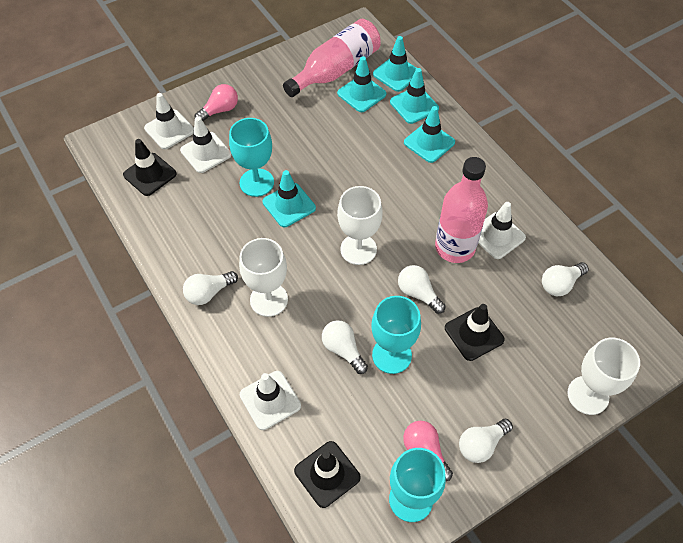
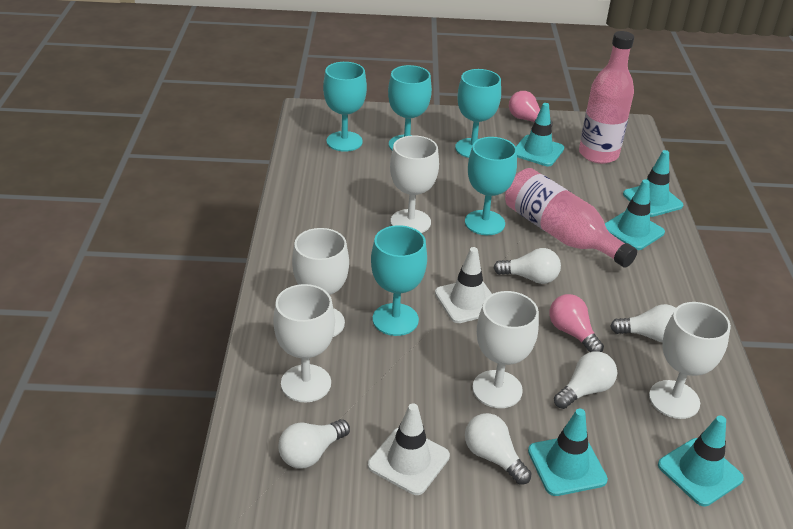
black traffic cone: [123,139,176,196] [294,441,361,508] [445,304,505,361] = 3 -> none = 0
turquoise goblet: [229,118,274,197] [371,296,421,374] [389,448,446,522] = 3 -> [323,62,367,152] [371,225,427,336] [388,65,432,150] [455,69,501,158] [465,137,517,235] = 5
white goblet: [239,238,288,317] [337,186,383,265] [568,338,640,415] = 3 -> [273,284,335,402] [292,228,349,337] [390,135,439,233] [473,291,539,408] [649,302,731,419] = 5
white traffic cone: [144,93,194,149] [180,116,231,173] [240,371,301,430] [478,202,526,259] = 4 -> [368,403,450,495] [435,247,492,323] = 2

